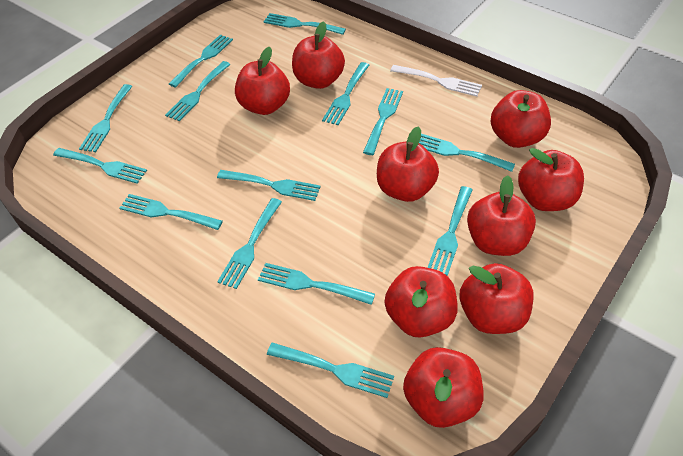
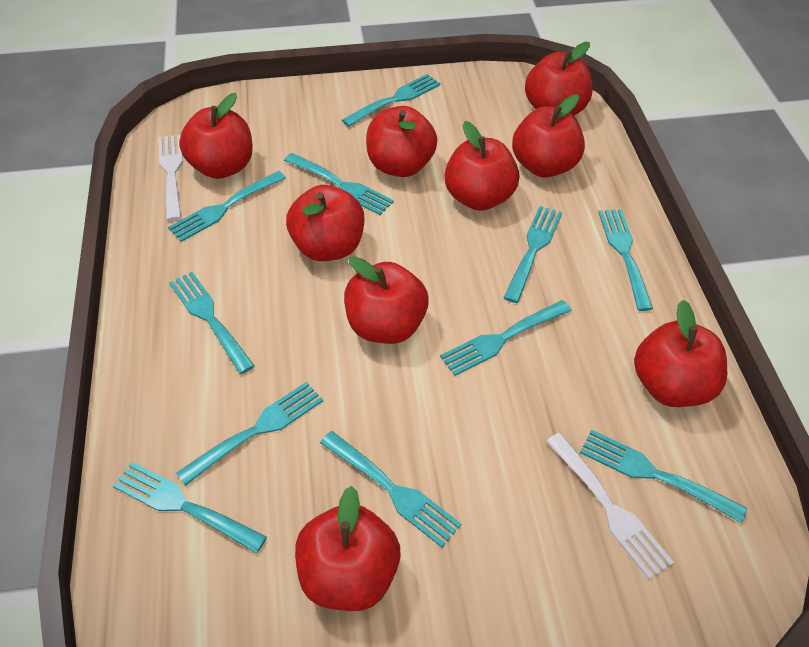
turquoise fork: [53,148,147,184] [79,84,133,152] [119,194,223,230] [165,61,231,121] [169,34,233,88] [217,170,321,201] [217,198,282,289] [258,263,375,305] [263,13,346,35] [267,342,394,398] [322,62,369,125] [363,88,403,155] [419,134,515,172] [427,186,472,276] = 14 -> [113,462,267,553] [168,171,286,242] [169,272,254,374] [176,382,323,486] [284,153,394,215] [320,431,461,547] [342,74,441,127] [440,300,572,376] [503,206,562,303] [580,429,747,523] [598,209,653,311] = 11
white fork: [390,65,482,97] = 1 -> [158,135,183,221] [546,433,674,579] = 2

